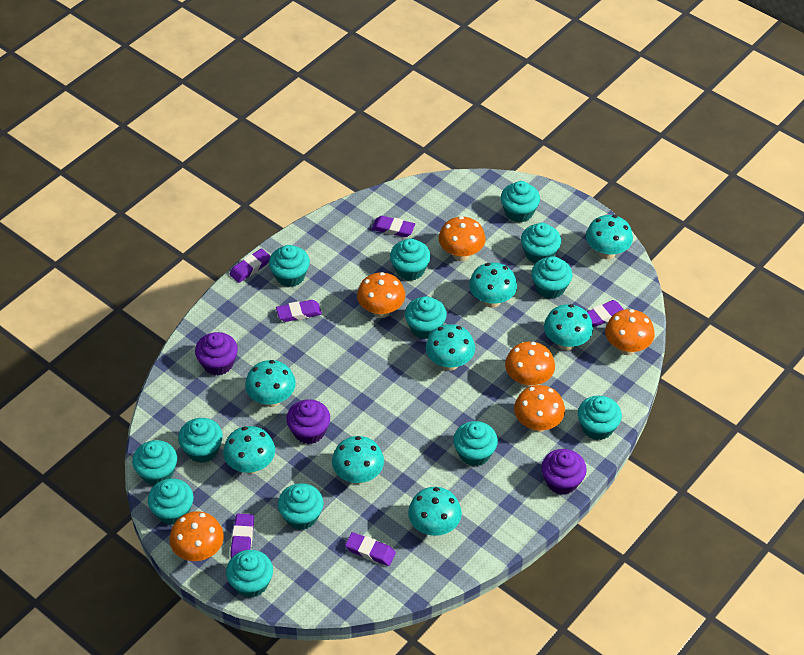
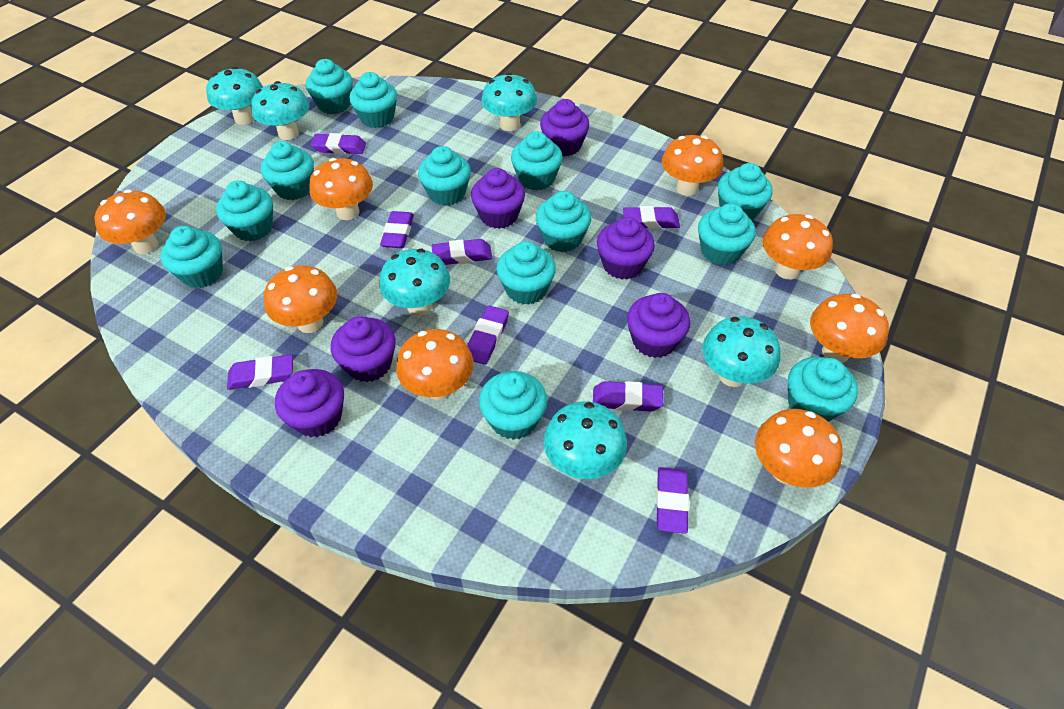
orange mushroom: [169,511,224,561] [357,272,405,318] [439,216,486,261] [505,342,555,388] [514,385,565,433] [605,309,655,355] = 6 -> [94,190,166,254] [264,265,337,333] [309,158,373,220] [396,329,474,400] [662,135,723,196] [755,409,843,488] [762,214,833,279] [810,294,889,363] = 8
purple cupcake: [195,332,238,376] [286,399,330,444] [541,449,587,495] = 3 -> [275,369,344,437] [331,316,396,382] [471,168,525,229] [540,99,590,156] [597,217,655,279] [627,293,690,358] = 6
purple eraser: [230,248,270,283] [230,514,254,558] [276,300,322,322] [345,532,396,566] [372,216,415,237] [587,300,624,327] = 6 -> [227,354,293,390] [311,133,366,154] [380,211,414,248] [432,239,492,265] [467,305,509,365] [593,381,663,412] [623,206,680,229] [656,467,689,534] = 8
turquoise mushroom: [223,426,275,474] [245,360,296,407] [332,436,384,484] [408,487,462,536] [426,324,475,371] [469,262,517,308] [544,304,593,350] [586,215,633,260] = 8 -> [206,67,263,125] [251,81,309,140] [380,249,450,316] [481,73,537,131] [544,401,627,479] [703,316,781,387] = 6

